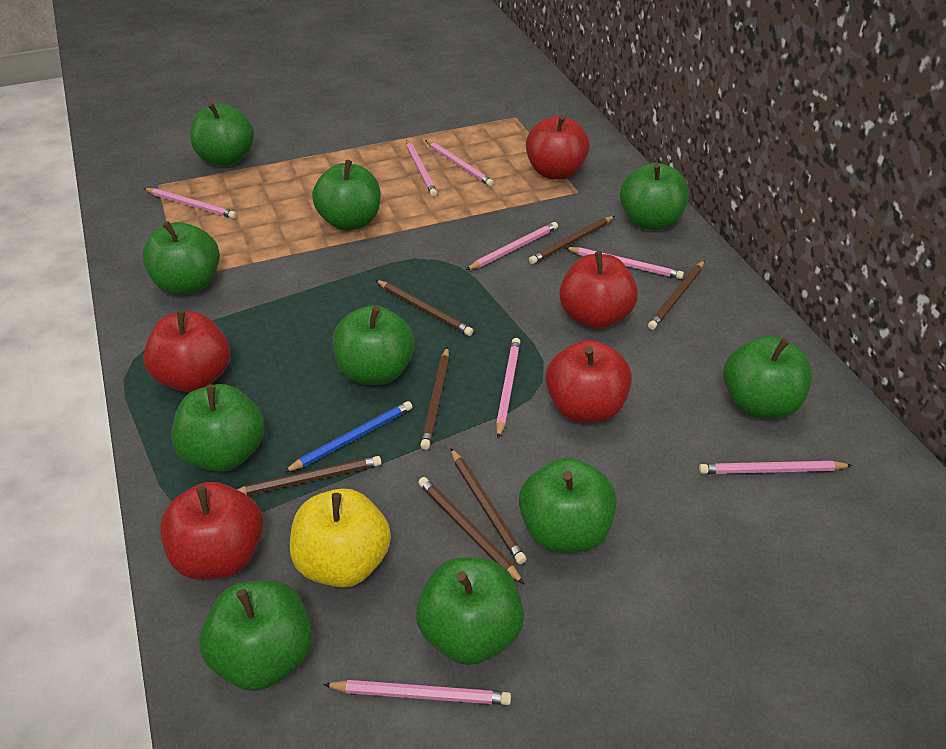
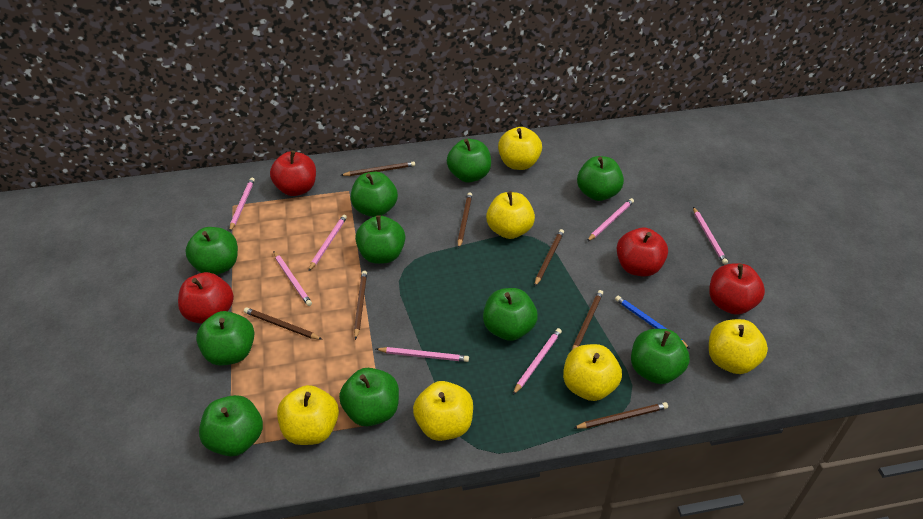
pink pencil: [143,188,237,219] [323,680,511,705] [406,139,437,196] [425,140,494,186] [466,222,558,270] [496,338,520,439] [565,247,684,279] [699,461,853,474] = 8 -> [229,178,255,231] [273,251,312,306] [309,215,347,271] [376,347,469,362] [513,328,562,395] [587,198,634,241] [693,207,728,264] = 7
red apple: [143,310,230,392] [160,482,263,579] [526,115,590,179] [546,340,632,423] [559,251,638,329] = 5 -> [178,272,234,324] [270,151,316,196] [616,228,668,277] [709,263,765,315] = 4
yellow apple: [290,488,391,588] = 1 -> [277,385,339,445] [413,381,473,441] [486,191,535,239] [498,127,542,170] [563,344,622,401] [709,319,768,374] = 6

